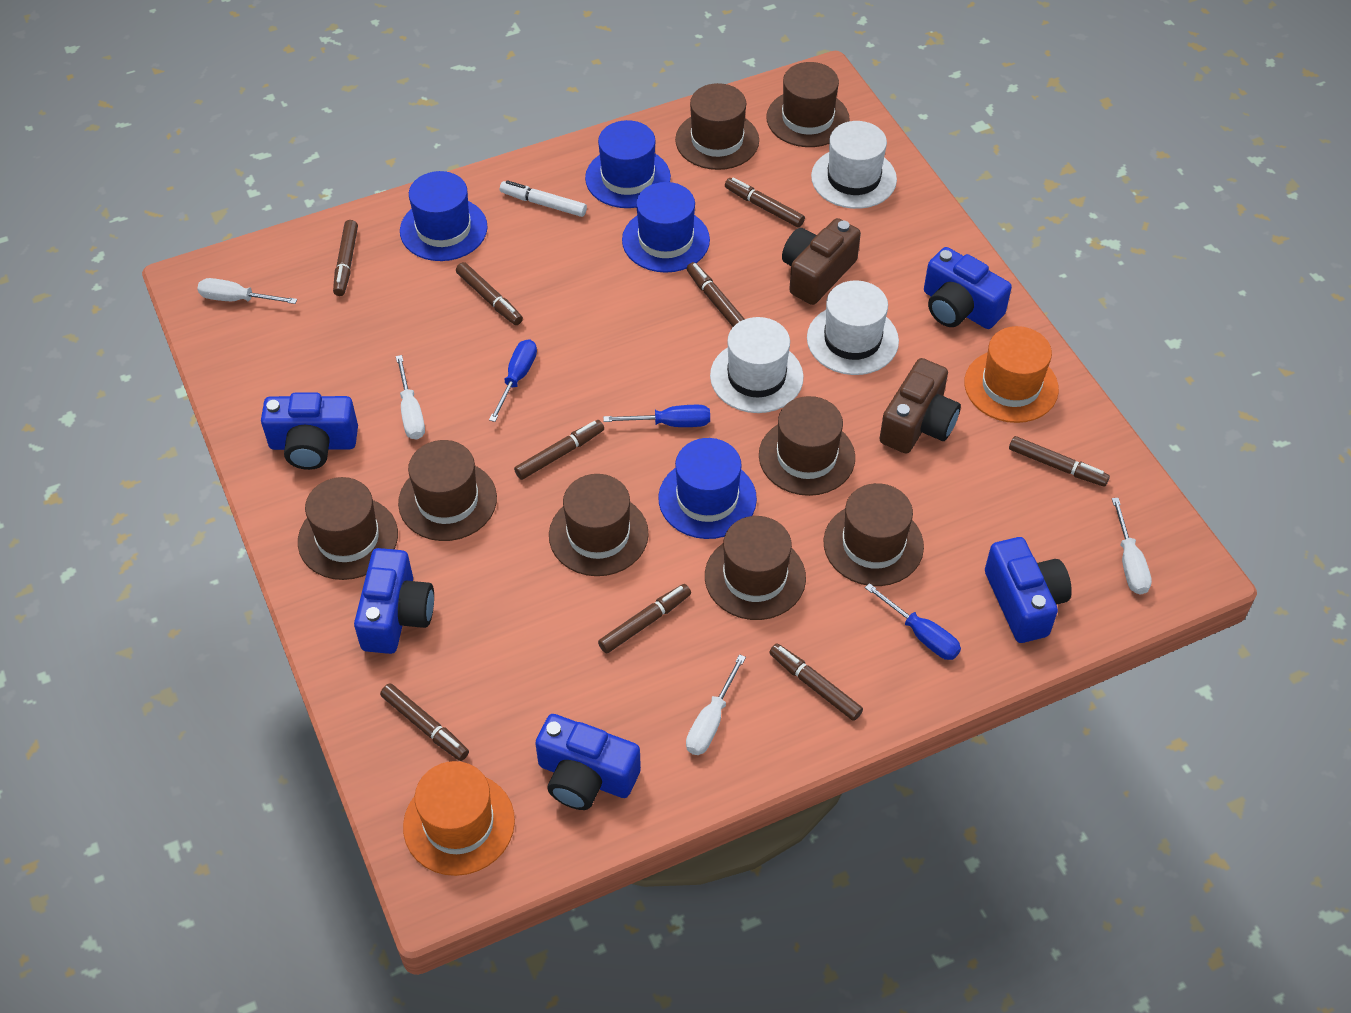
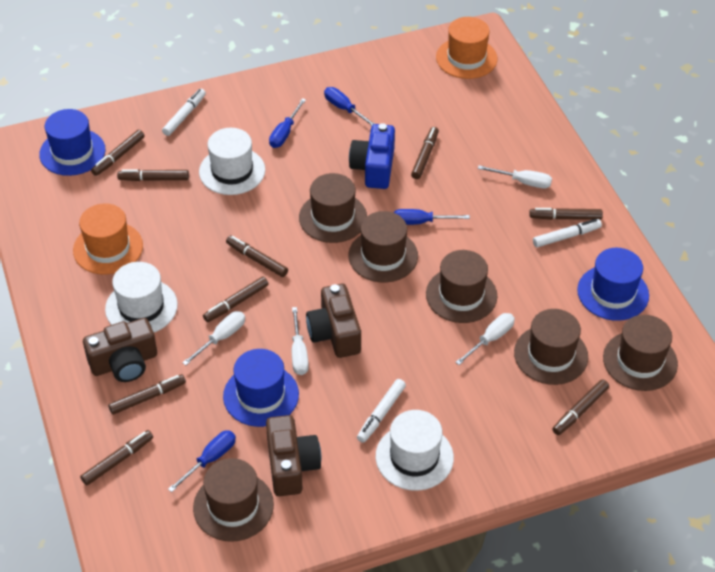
blue camera: [261,392,358,470] [354,548,434,654] [535,714,641,810] [924,247,1012,329] [985,537,1072,643] = 5 -> [349,123,395,189] = 1
blue hat: [400,171,487,261] [585,120,671,208] [622,182,710,273] [658,438,757,539] = 4 -> [39,109,106,176] [223,349,299,427] [577,248,649,321] = 3
blue screwdriver: [489,339,537,422] [603,405,710,427] [865,583,961,660] = 3 -> [168,430,236,492] [269,98,306,148] [324,87,375,126] [393,209,470,225] = 4
brown camera: [782,218,861,305] [879,358,961,454] = 2 -> [83,318,157,382] [266,415,321,496] [306,284,361,358] = 3
brown hat: [298,477,398,580] [398,440,497,541] [549,474,649,576] [675,83,759,170] [705,516,806,620] [759,396,855,496] [766,62,850,147] [824,483,924,586] = 8 -> [193,458,274,542] [299,173,367,243] [348,211,418,282] [426,250,497,323] [514,309,588,385] [603,315,678,391] = 6
white marker: [500,180,587,217] = 1 -> [162,89,206,136] [357,379,406,443] [533,219,602,247] = 3

